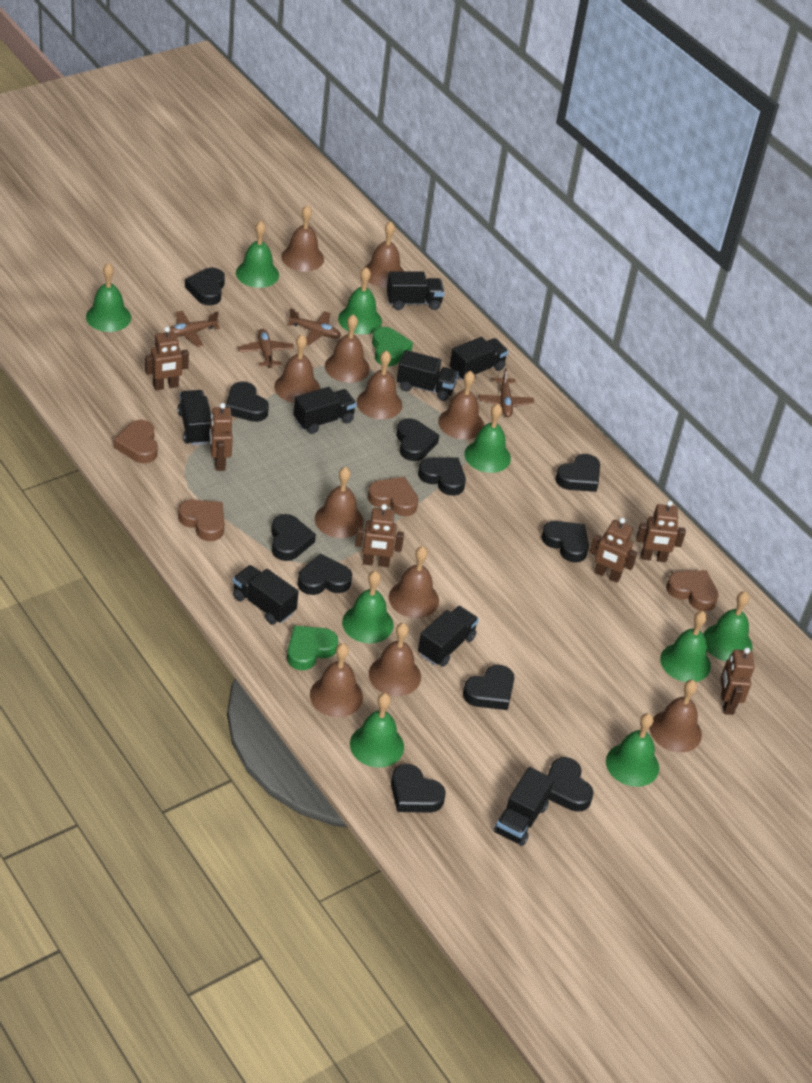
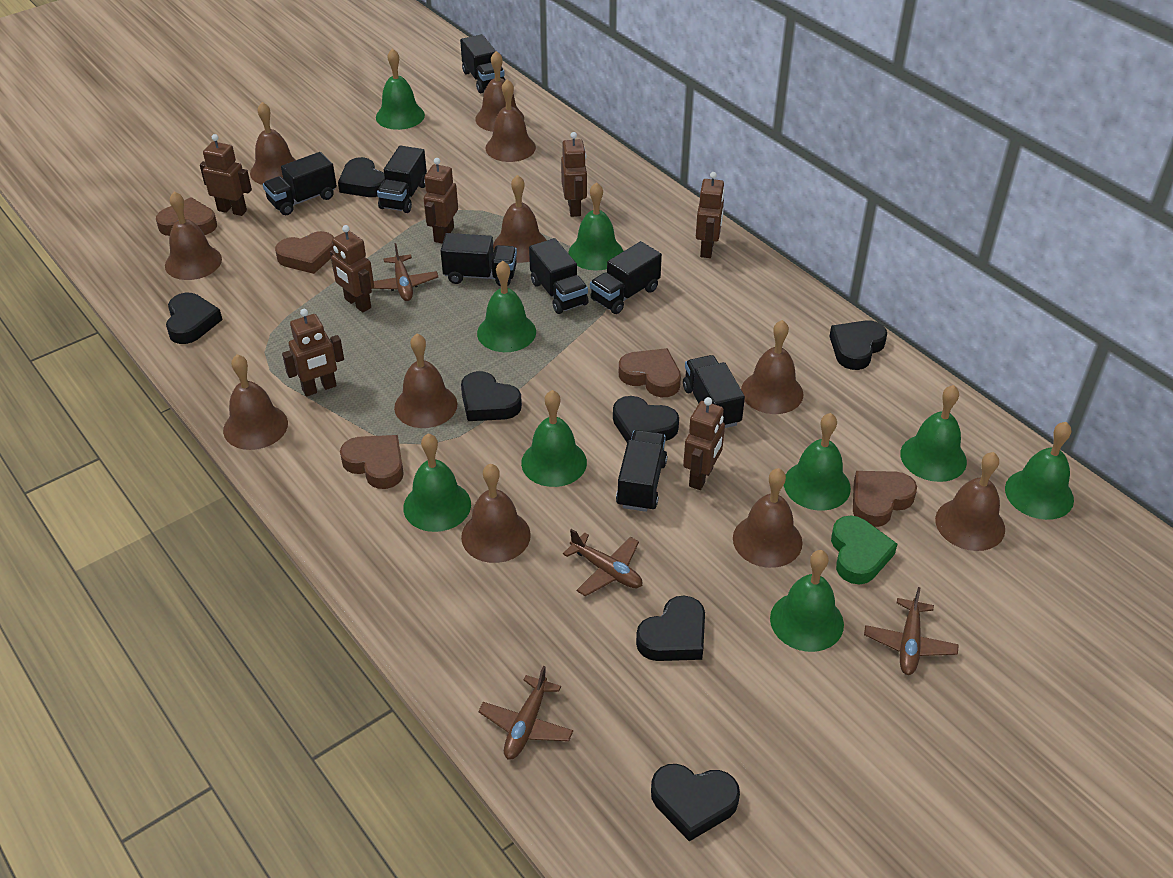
black heart: [185,268,225,305] [226,381,269,422] [271,514,316,561] [298,554,352,595] [391,764,446,813] [396,418,439,461] [418,457,466,496] [463,665,515,710] [541,521,589,563] [548,757,594,812] [555,454,600,492] = 11 -> [166,293,222,344] [338,157,385,197] [461,371,522,421] [613,396,679,442] [636,596,705,661] [651,764,740,841] [829,320,887,370] = 7
brown heart: [114,420,158,463] [178,500,225,541] [368,477,419,516] [666,570,719,611] = 4 -> [156,197,217,236] [275,231,334,274] [340,435,404,489] [619,348,681,397] [853,471,917,527] = 5
brown robot: [145,327,189,390] [209,403,233,471] [355,504,404,567] [589,518,637,583] [636,501,686,562] [721,647,755,715] = 6 -> [200,134,252,216] [282,309,344,396] [330,225,374,312] [424,158,458,244] [561,132,587,217] [683,397,725,490] [696,172,725,258] = 7
green heart: [287,626,338,670] [372,327,413,366] = 2 -> [831,516,897,584] = 1

